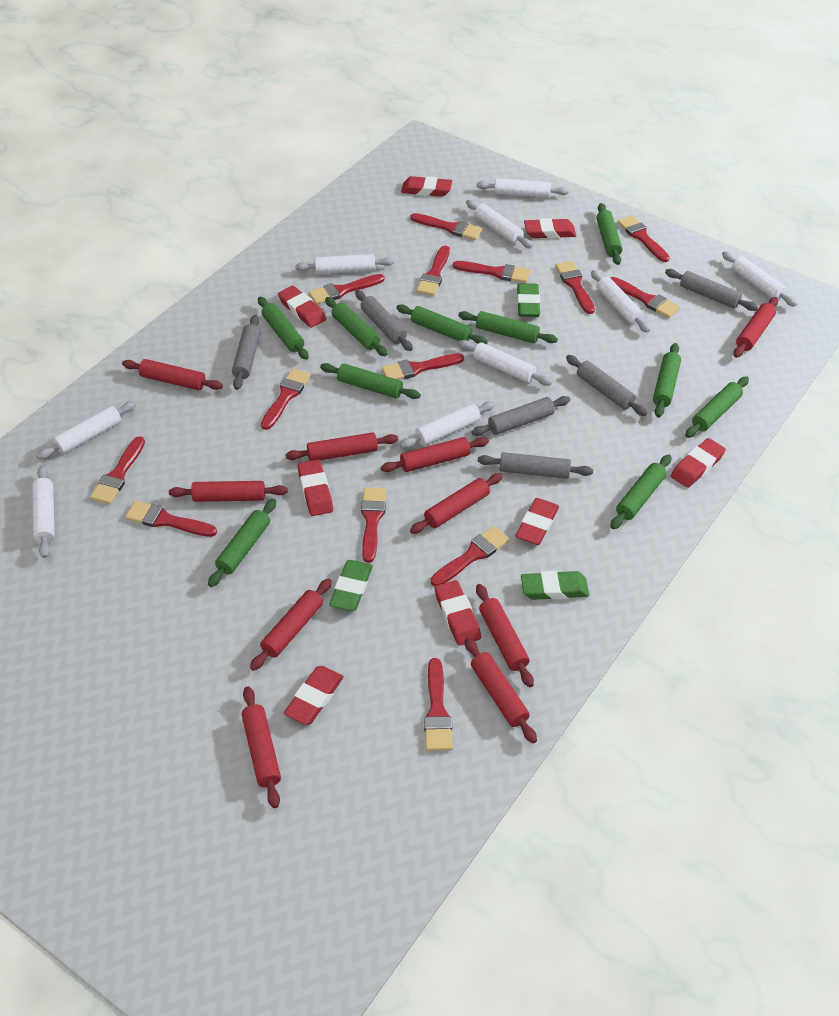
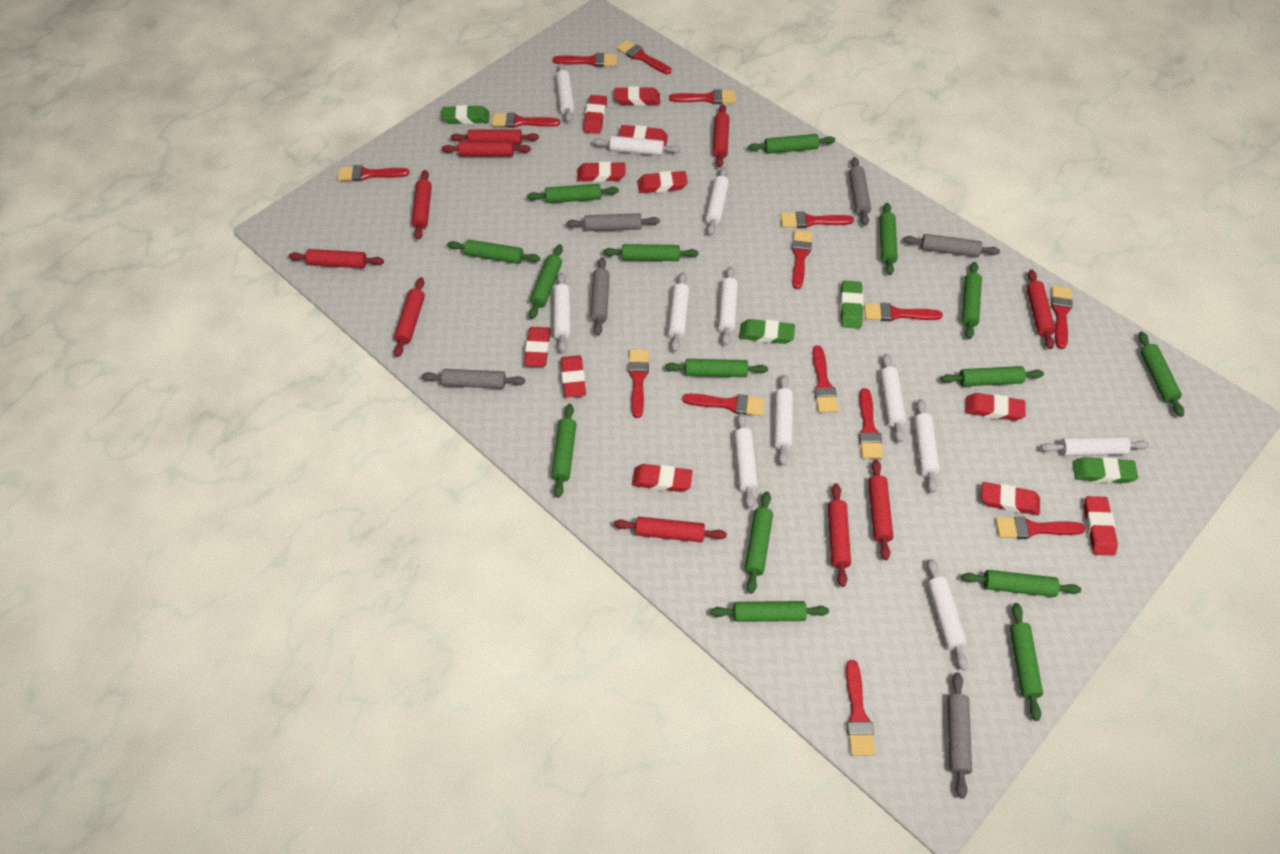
green eraser: [329,560,373,611] [517,283,540,317] [521,571,589,600] = 3 -> [441,105,489,124] [739,319,795,344] [840,281,863,329] [1072,457,1138,483] = 4
green rolling pin: [208,499,276,587] [258,297,309,360] [320,363,421,399] [325,297,387,356] [396,304,488,344] [458,311,558,343] [596,203,622,265] [611,454,671,529] [653,343,681,418] [685,376,749,438] = 10 -> [447,239,540,264] [527,184,619,203] [529,244,563,319] [551,404,577,498] [603,244,699,261] [665,359,768,377] [711,601,829,622] [745,491,773,594] [748,134,835,154] [879,203,898,275] [941,366,1044,387] [962,262,982,339] [962,570,1081,597] [1010,603,1043,721] [1138,332,1184,417] = 15
red brush: [90,436,145,504] [125,501,217,537] [261,368,311,430] [309,274,385,305] [361,487,386,563] [382,353,464,380] [410,213,482,240] [416,246,450,296] [424,658,453,751] [431,526,510,586] [453,261,530,283] [555,261,595,314] [610,277,680,318] [618,215,670,262] = 14 -> [337,165,409,181] [492,113,560,128] [552,53,617,67] [616,40,671,74] [628,350,649,418] [669,90,736,104] [682,393,765,416] [781,211,854,228] [792,230,812,289] [812,345,839,413] [846,660,876,756] [859,388,883,459] [864,303,943,321] [995,516,1086,539] [1051,286,1073,349] = 15
red eraser: [278,286,326,328] [284,666,344,725] [298,460,333,516] [401,176,452,197] [435,580,481,645] [515,498,559,545] [524,218,576,239] [671,438,726,488] = 8 -> [524,327,551,367] [561,355,586,398] [577,162,626,182] [583,95,607,134] [614,86,660,106] [619,125,668,146] [632,464,693,492] [637,171,688,193] [965,393,1026,421] [982,482,1040,515] [1084,496,1118,556] = 11
white rolling pin: [32,466,55,558] [37,401,136,459] [295,254,394,274] [400,401,495,449] [459,340,552,386] [466,200,533,248] [477,178,569,198] [591,270,650,333] [722,251,798,307] = 9 -> [553,273,571,353] [556,63,575,122] [593,136,681,156] [668,272,689,352] [706,167,729,235] [718,266,738,346] [734,413,758,509] [774,375,793,465] [880,354,906,442] [914,399,940,493] [927,559,968,670] [1041,436,1149,456] = 12

